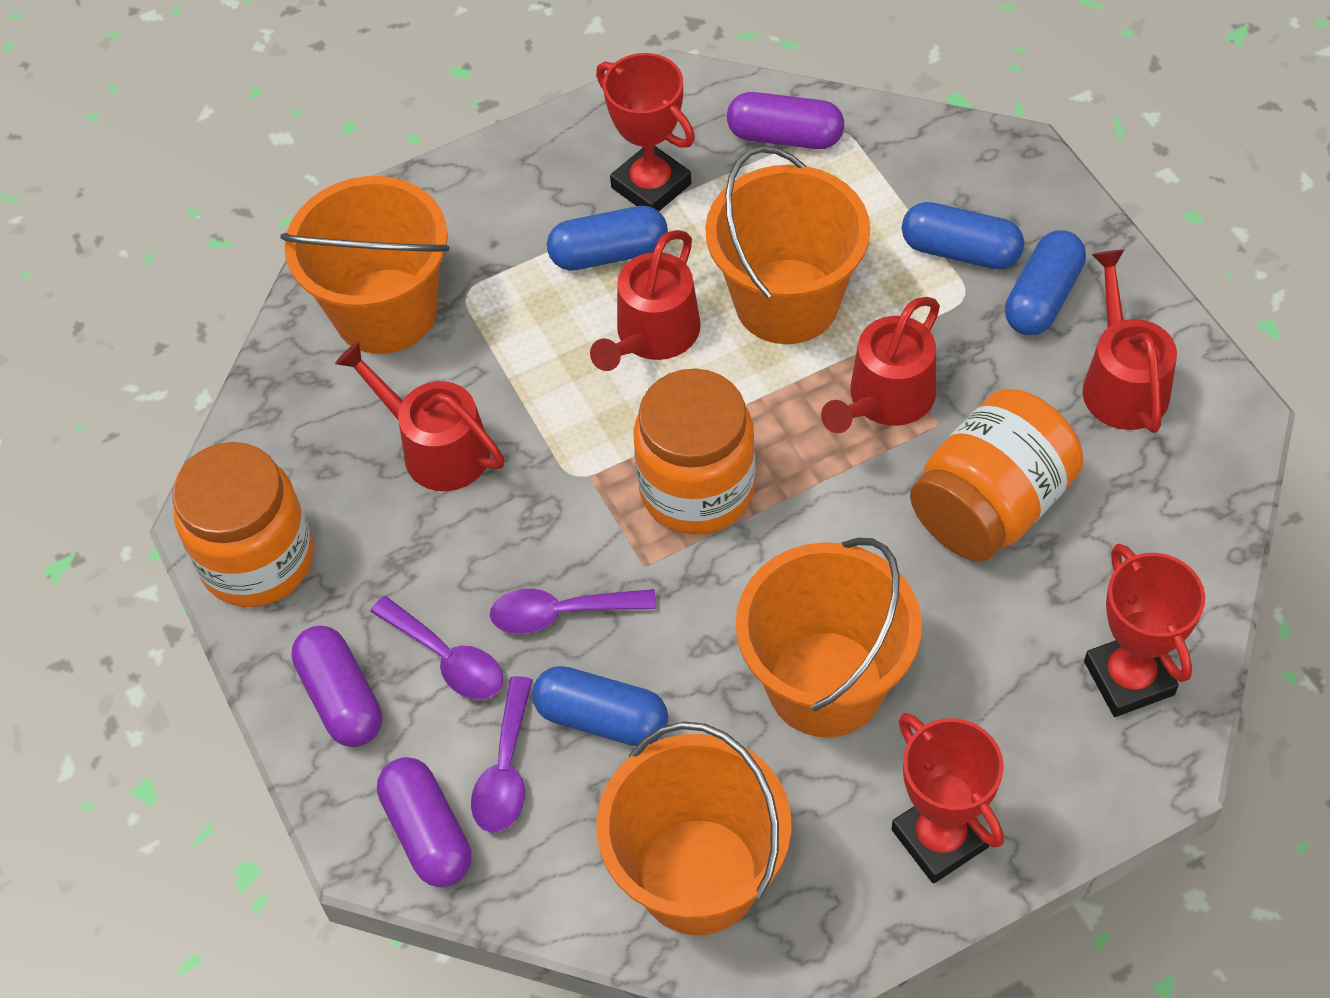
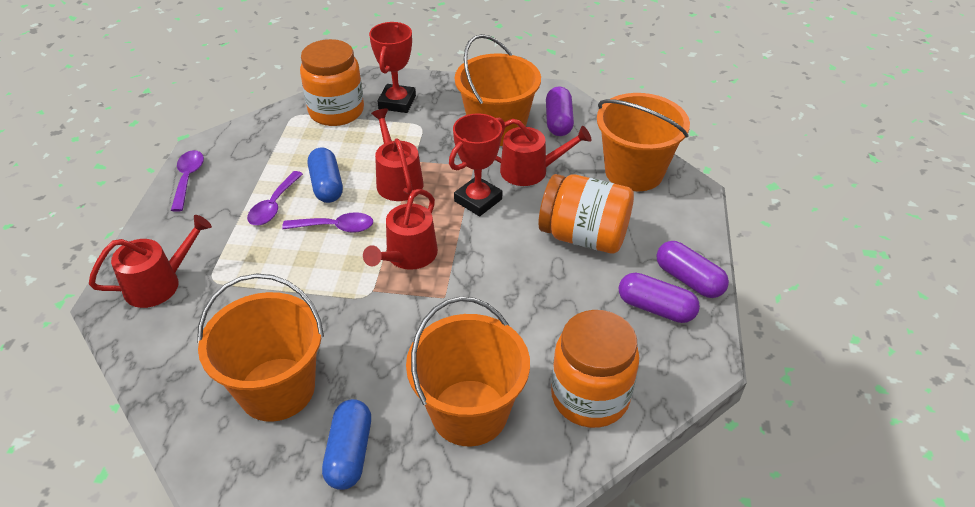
blue capsule: [532,666,668,746] [547,206,668,271] [902,202,1024,269] [1005,230,1086,335] = 4 -> [308,147,343,203] [322,399,371,490] = 2
red trophy: [596,53,695,211] [892,713,1004,883] [1084,544,1205,717] = 3 -> [369,22,416,113] [449,113,505,216] = 2

